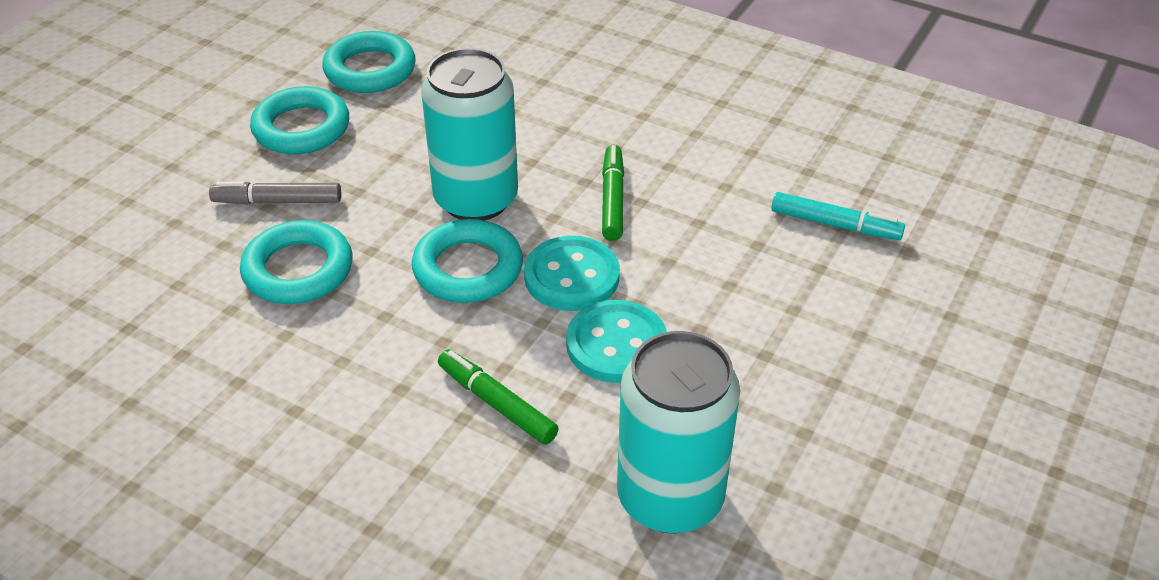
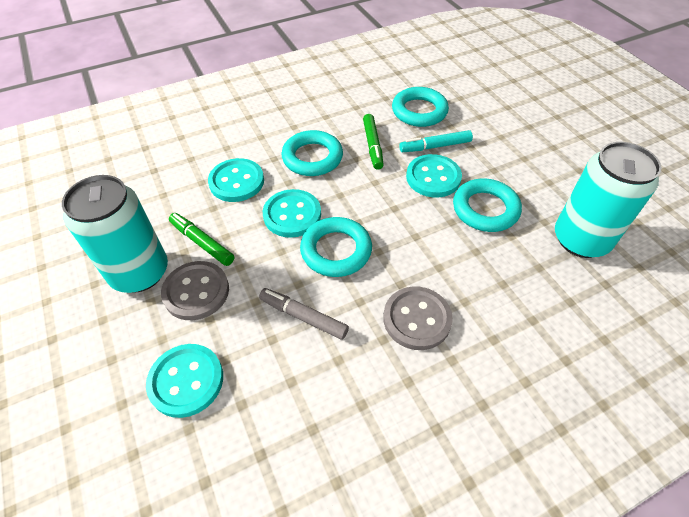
grey button: none = 0 -> [161,261,229,320] [383,286,453,350] = 2
turquoise button: [524,236,620,311] [566,300,667,383] = 2 -> [146,344,223,418] [208,158,264,202] [263,189,321,238] [406,154,462,198] = 4

